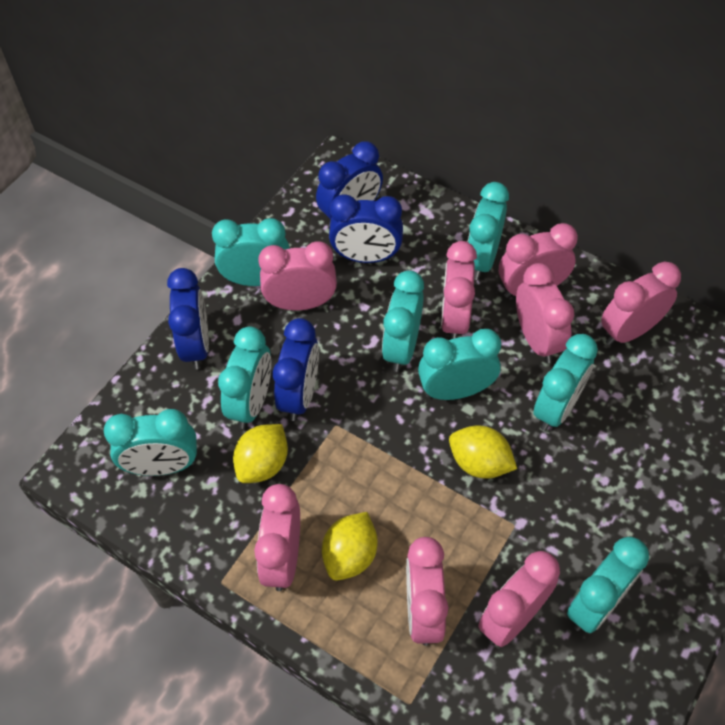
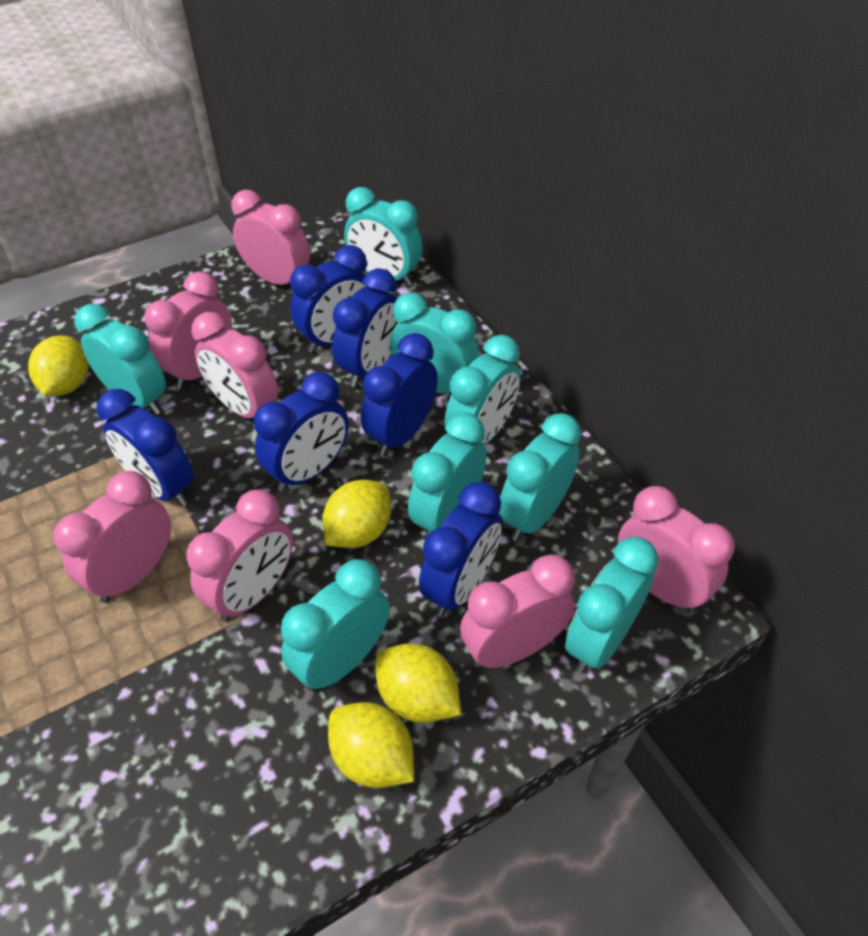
blue clock: [167,268,209,370] [273,318,319,421] [316,141,383,227] [329,194,403,263] = 4 -> [97,389,194,507] [254,372,349,492] [290,245,369,353] [332,268,399,387] [361,333,438,456] [419,482,502,617] = 6
pink clock: [254,484,300,591] [258,241,337,311] [406,537,448,646] [441,241,477,339] [478,551,560,647] [499,223,578,298] [516,263,574,363] [601,262,681,345] = 8 -> [53,471,171,603] [145,271,232,389] [186,489,293,622] [191,312,278,418] [231,190,310,285] [460,554,575,668] [618,486,735,613] = 7
yellow lemon: [233,424,288,483] [322,512,377,581] [449,425,517,479] = 3 -> [28,335,89,396] [323,480,391,548] [328,702,414,788] [375,643,461,723] = 4

